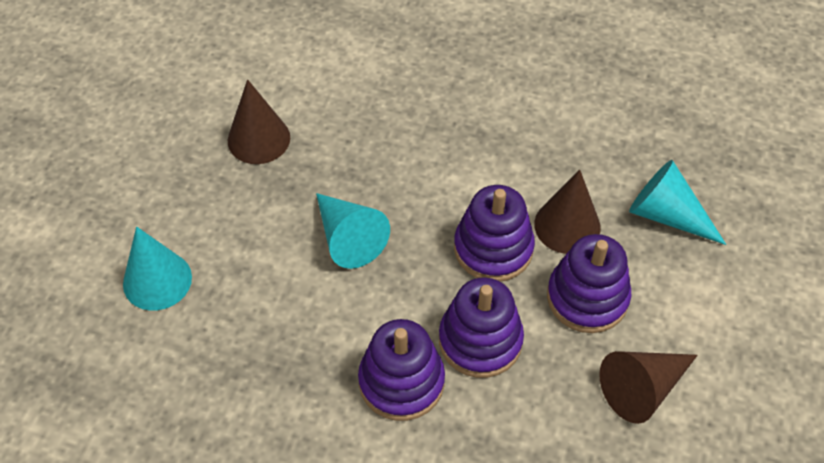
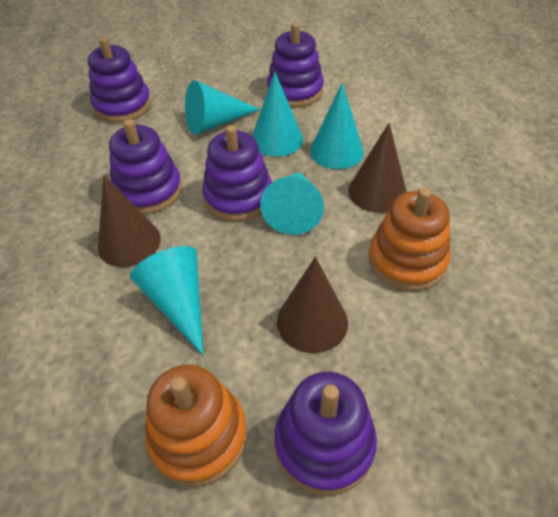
orange stacking toy: none = 0 -> [145,365,247,487] [368,188,450,291] = 2
purple stacking toy: [358,319,445,421] [439,277,524,378] [454,185,535,282] [547,234,631,333] = 4 -> [88,37,151,122] [109,119,182,214] [202,125,272,221] [267,23,324,107] [274,372,377,495] = 5
turquoise cone: [123,227,192,311] [316,193,390,269] [629,160,726,245] = 3 -> [130,246,203,355] [185,80,260,135] [252,72,303,157] [260,172,324,235] [310,83,364,169] = 5

